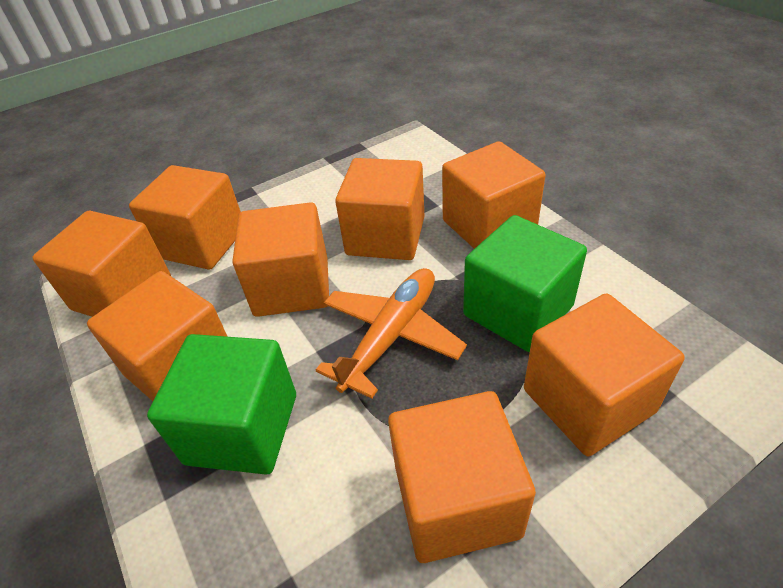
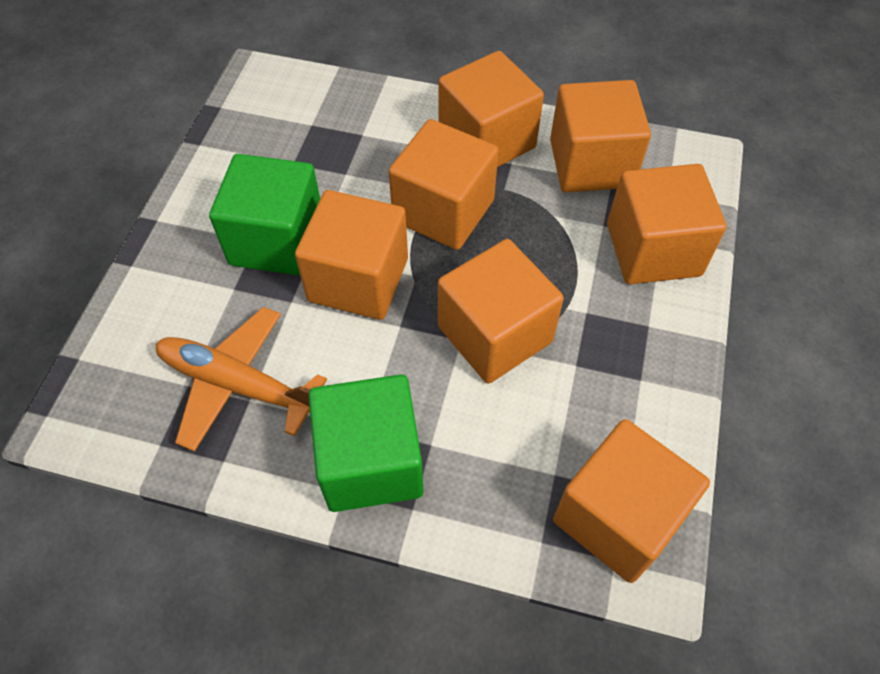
orange cube: [32,211,171,317] [87,271,228,401] [129,165,241,270] [232,202,329,317] [335,158,424,260] [388,391,536,563] [442,141,546,249] [524,293,685,457] = 8 -> [295,190,408,320] [389,119,499,250] [438,51,544,167] [438,239,564,384] [550,80,651,192] [553,419,710,583] [607,164,727,284] = 7

